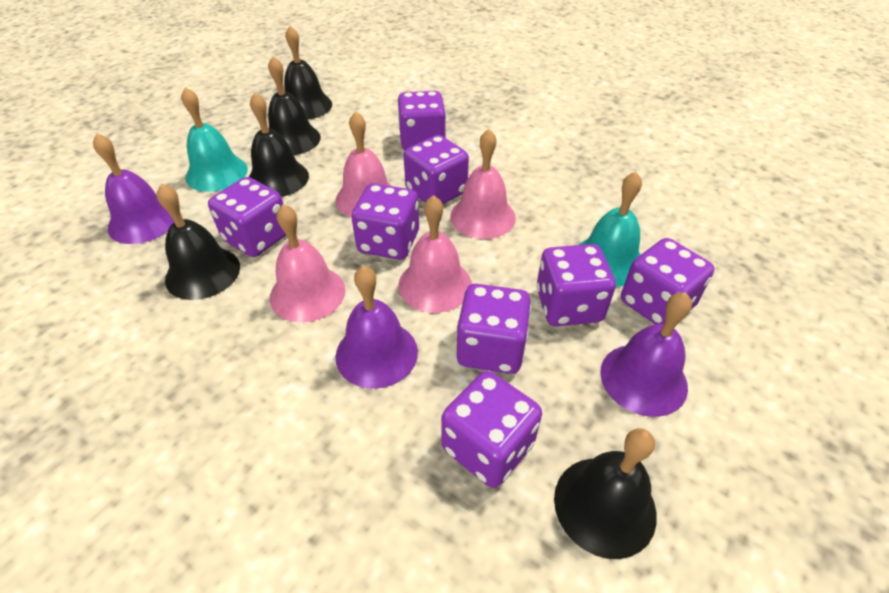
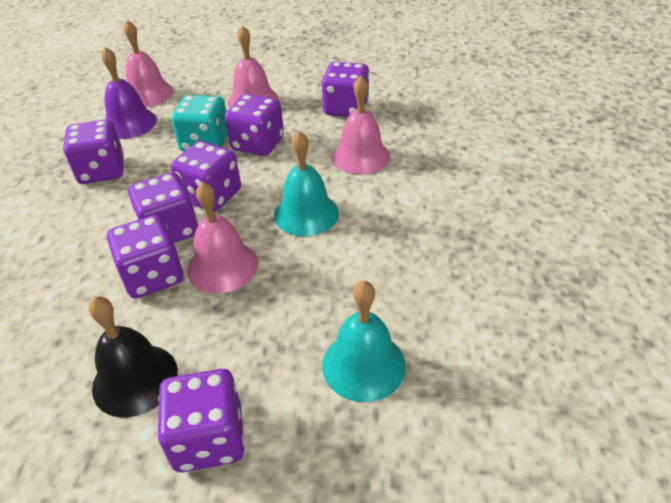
black bell: [157,183,240,300] [249,93,309,197] [268,56,321,155] [284,26,332,119] [554,428,657,559] = 5 -> [89,297,178,418] = 1
purple bell: [93,133,174,244] [336,266,418,389] [600,292,692,417] = 3 -> [101,47,157,139] = 1
purple dice: [208,177,286,257] [351,183,419,260] [398,91,446,150] [404,135,469,204] [441,371,542,488] [457,284,531,374] [536,244,616,326] [621,238,715,324] = 8 -> [63,119,124,184] [107,215,183,298] [128,172,198,243] [157,369,245,472] [171,141,241,212] [225,94,284,156] [321,62,369,117] = 7
turquoise dice: none = 0 -> [171,95,228,152] = 1

